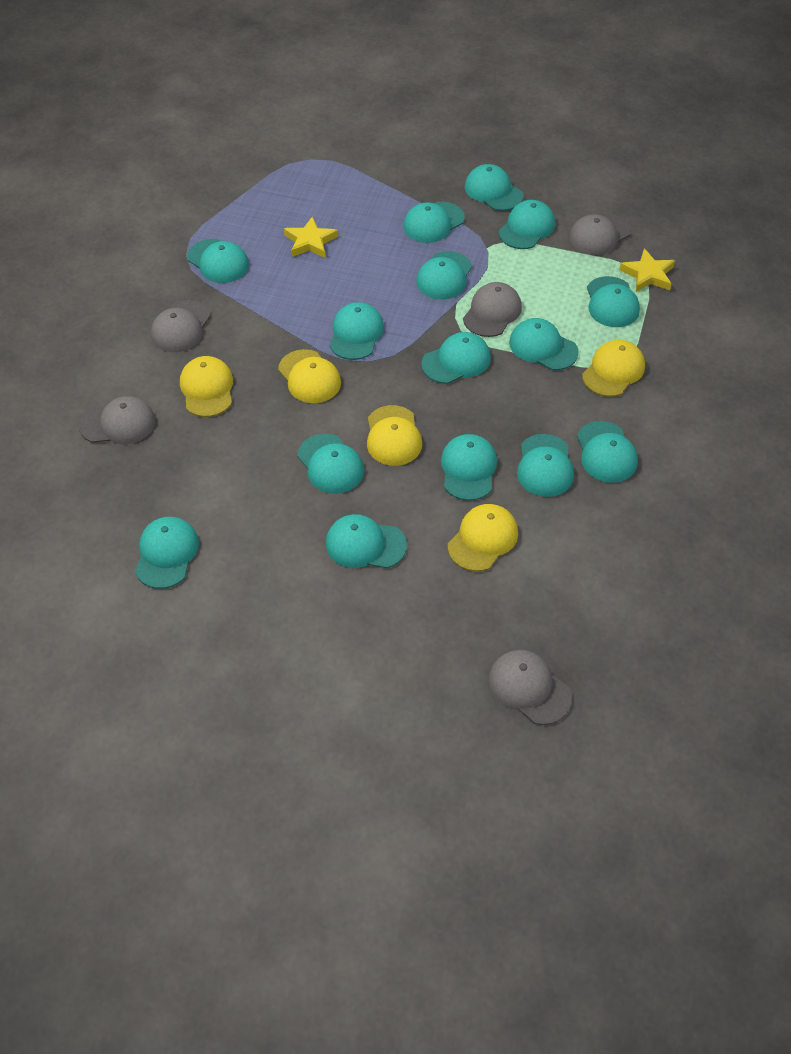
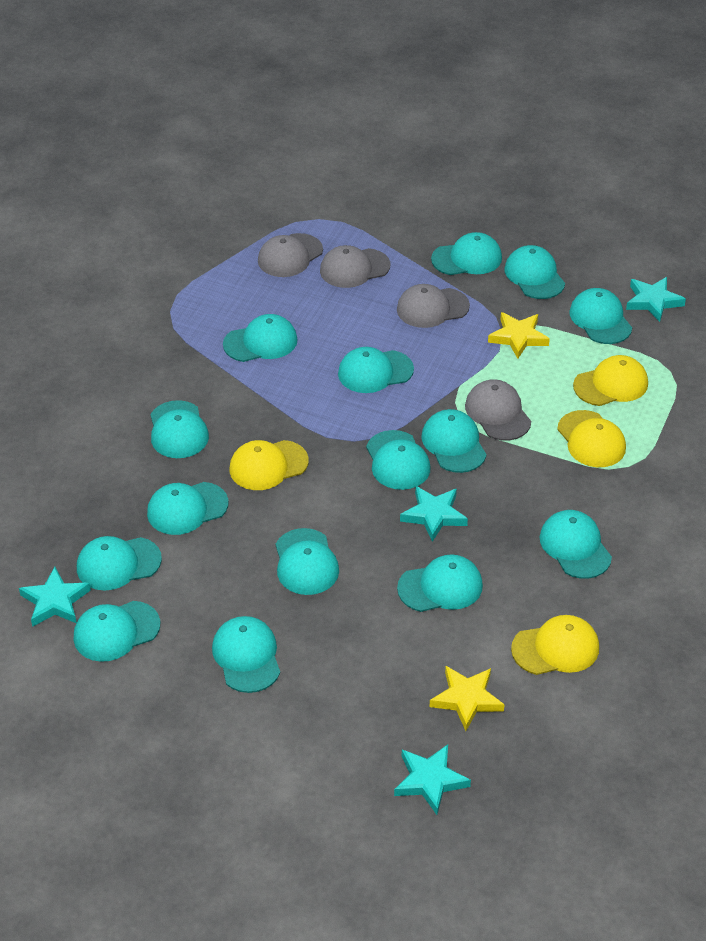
grey cap: [79,396,156,444] [151,300,211,352] [463,282,522,337] [489,650,572,725] [569,213,631,255] = 5 -> [258,233,323,277] [320,245,390,288] [397,284,470,328] [465,379,531,441] = 4
turquoise star: none = 0 -> [19,567,91,627] [394,744,471,815] [400,486,468,542] [626,277,686,322] = 4
yellow cap: [180,356,233,417] [278,349,341,403] [367,405,422,466] [448,504,518,571] [582,340,645,397] = 5 -> [229,440,309,490] [511,615,599,675] [557,410,626,467] [573,355,648,406] = 4

